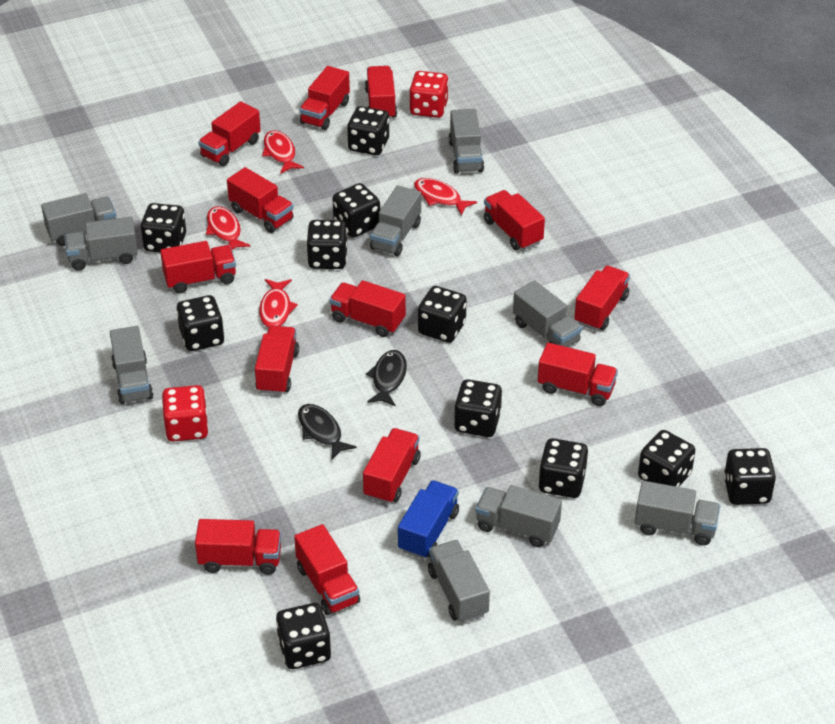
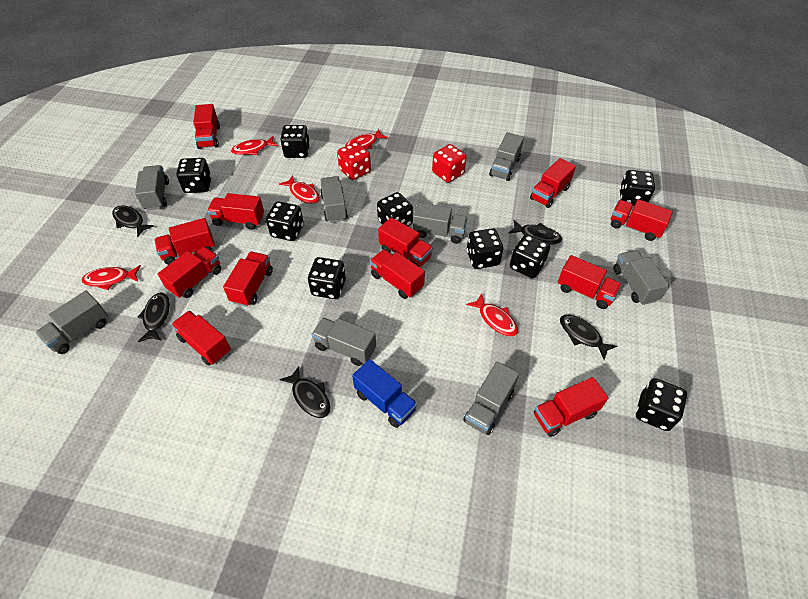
black dice: [141,203,186,252] [177,295,224,351] [276,603,331,669] [306,220,347,269] [332,183,380,238] [347,106,389,155] [418,286,467,343] [454,379,502,437] [538,438,588,498] [638,430,695,487] [724,448,776,505] = 11 -> [176,158,211,193] [266,201,304,241] [280,125,310,158] [308,257,346,299] [377,192,413,226] [467,228,503,269] [510,234,550,279] [620,170,655,206] [636,378,687,431] = 9
black fish: [298,404,357,459] [366,350,407,407] = 2 -> [112,205,154,237] [137,293,170,342] [279,366,330,418] [508,220,562,245] [560,315,617,360] = 5
grey truck: [41,193,116,246] [64,217,138,271] [110,326,154,404] [370,185,421,256] [428,540,490,623] [449,109,484,174] [475,485,562,547] [513,280,582,347] [635,481,720,545] = 9 -> [35,291,108,354] [135,165,169,210] [311,318,376,366] [320,176,348,223] [413,202,467,244] [463,362,519,435] [489,132,524,181] [613,250,669,305] = 8
red fish: [206,206,250,250] [259,279,298,327] [262,130,304,174] [414,178,477,216] = 4 -> [81,265,141,290] [231,136,278,155] [279,175,320,204] [345,129,388,149] [466,293,518,337] = 5
red truck: [160,241,236,294] [195,519,281,575] [198,101,261,166] [227,167,294,233] [255,326,299,395] [294,524,360,615] [299,66,350,130] [329,280,406,337] [363,428,421,504] [365,66,397,119] [484,190,545,250] [538,343,618,406] [574,266,630,330] = 13 -> [154,218,215,265] [158,246,222,298] [171,310,231,366] [193,104,220,149] [207,193,264,230] [223,252,273,307] [370,249,425,299] [378,217,433,267] [530,158,576,208] [534,377,608,437] [558,255,622,309] [611,199,673,241] = 12

